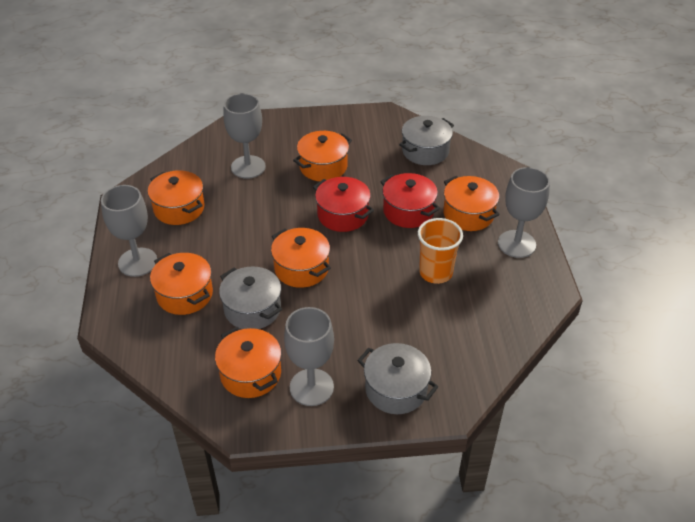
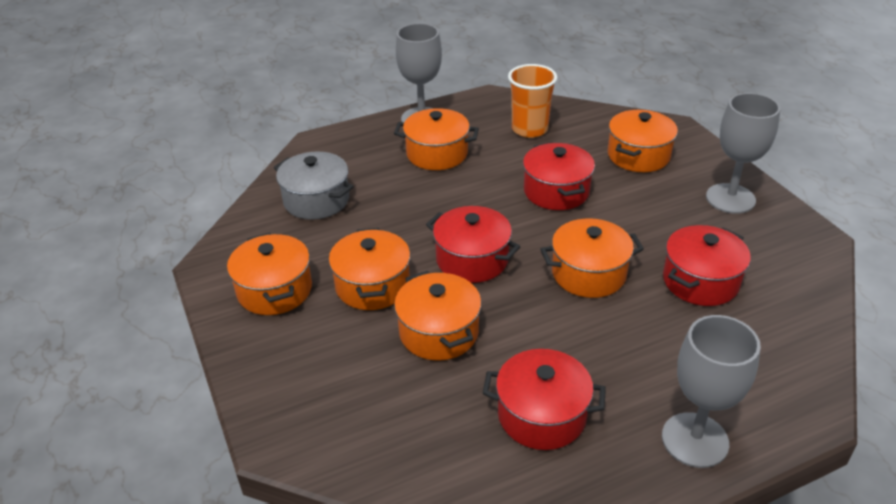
grey goblet: [101,185,157,277] [223,93,266,179] [284,307,334,406] [498,167,550,258] = 4 -> [396,23,442,122] [662,315,761,468] [706,93,780,214] = 3
grey pot: [219,266,282,329] [357,343,438,414] [399,116,454,165] = 3 -> [274,151,354,220] = 1
red pot: [313,177,374,232] [380,173,440,228] = 2 -> [426,206,520,283] [483,349,606,450] [523,142,595,210] [663,225,751,306] = 4

